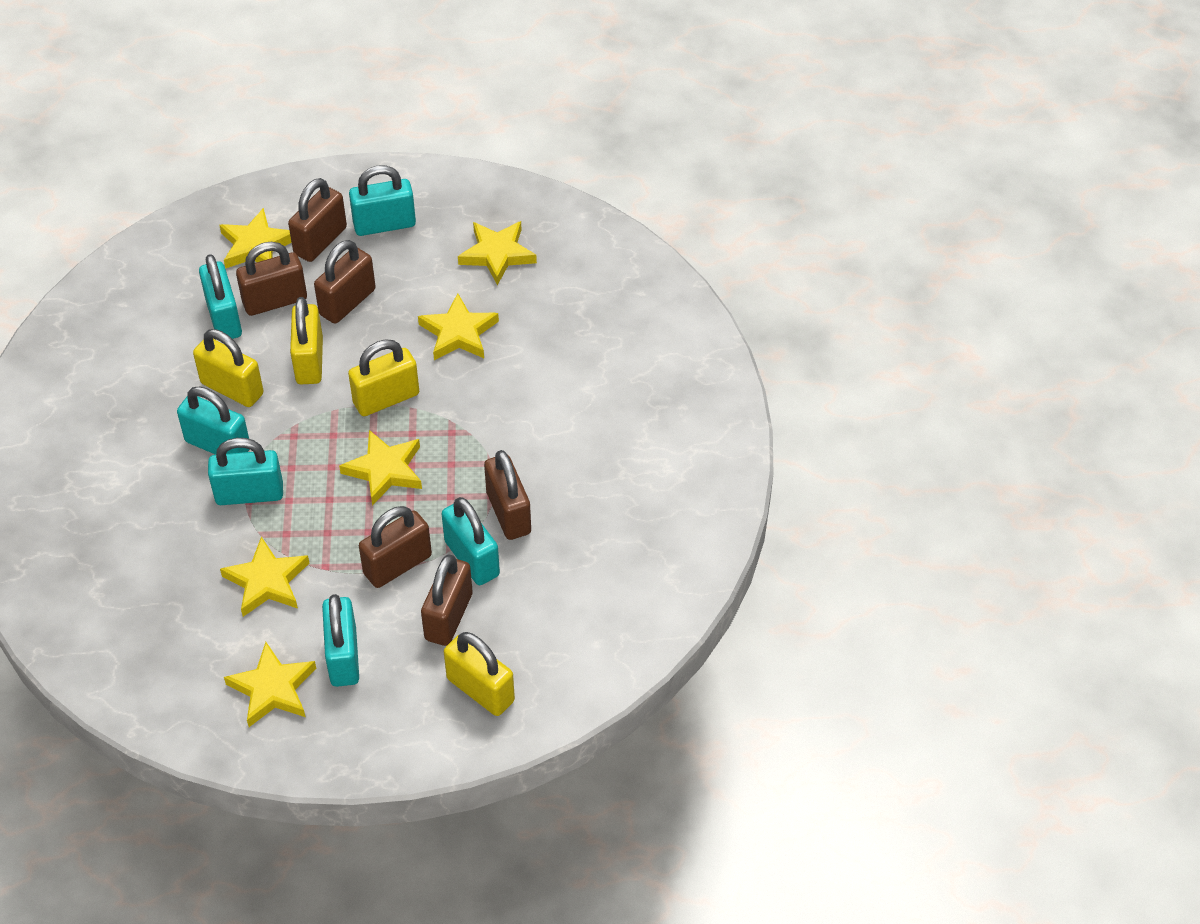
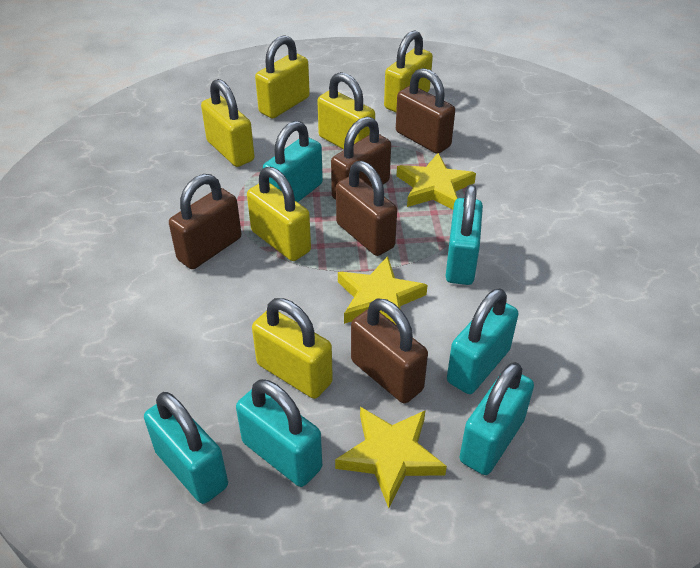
brown padlock: [236,242,307,316] [288,178,347,262] [314,240,376,324] [359,506,432,588] [421,554,473,646] [484,450,531,540] = 6 -> [169,174,242,269] [331,117,391,200] [336,161,397,256] [351,298,428,403] [396,68,455,154] = 5
yellow padlock: [193,329,264,407] [290,297,323,384] [348,339,419,416] [444,632,515,716] = 4 -> [201,79,254,167] [247,167,311,261] [252,298,333,399] [255,35,310,119] [317,72,375,150] [384,30,433,112] = 6
yellow star: [219,208,292,268] [220,536,309,617] [224,642,316,727] [339,430,422,506] [418,293,499,360] [458,221,537,285] = 6 -> [335,407,447,508] [338,256,427,324] [397,153,476,210] = 3

